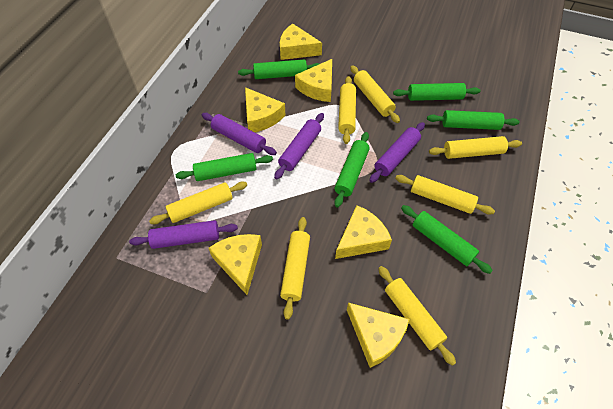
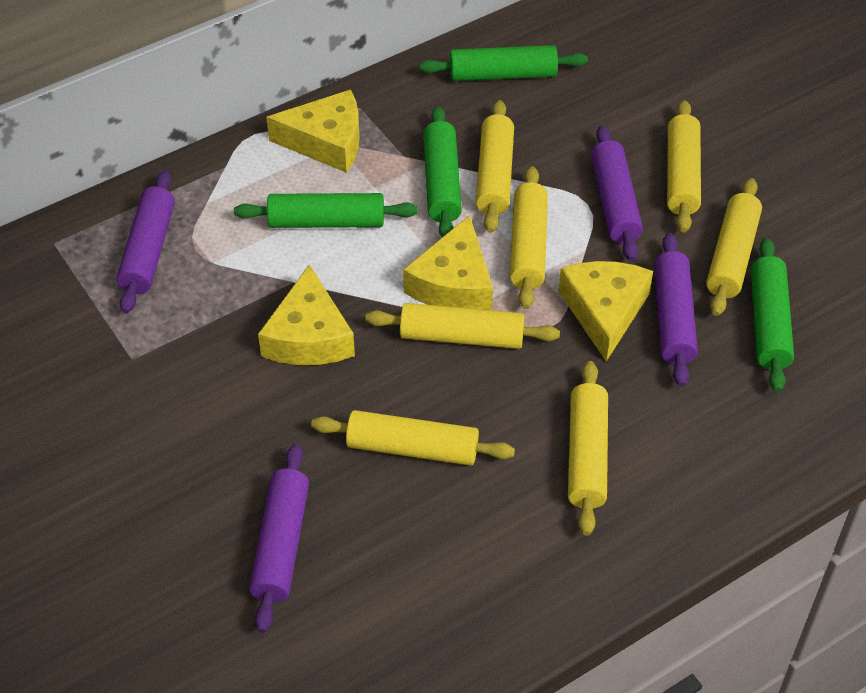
green rolling pin: [176,153,273,181] [238,59,319,79] [334,132,370,207] [393,83,480,101] [401,205,493,274] [427,110,520,130] = 6 -> [234,193,418,228] [419,45,588,81] [423,106,462,237] [751,238,794,392] = 4
yellow cheese: [209,234,262,295] [245,87,286,132] [280,24,322,60] [295,59,332,102] [335,205,392,259] [347,303,409,368] = 6 -> [258,265,355,365] [266,90,360,173] [403,215,493,310] [558,261,653,361] = 4

